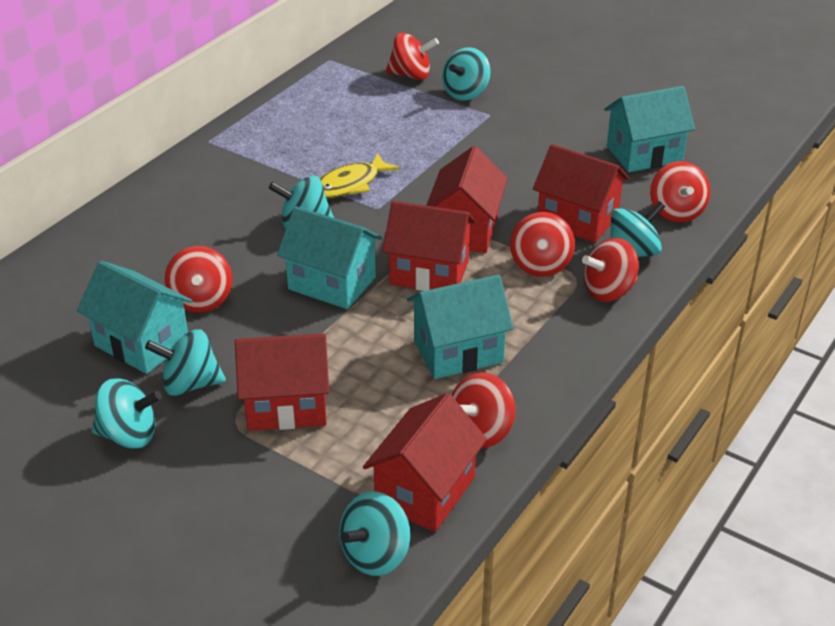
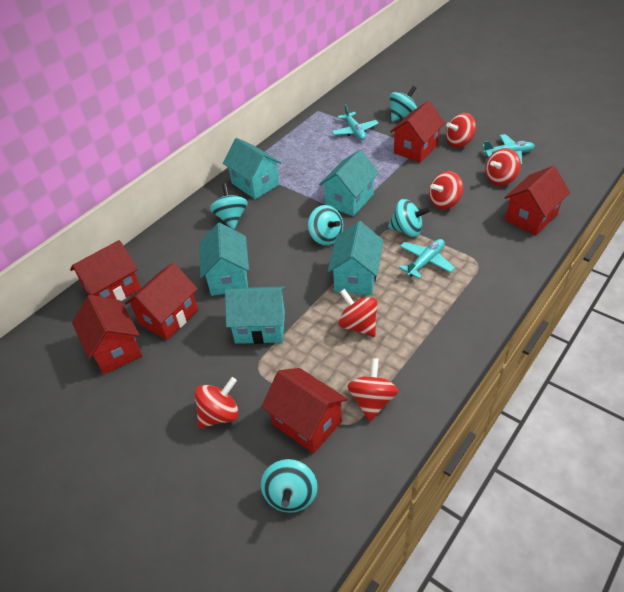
red house: [235,333,329,431] [363,393,487,532] [383,201,476,291] [426,146,508,253] [533,144,630,243] = 5 -> [70,240,141,301] [72,295,142,374] [125,263,198,340] [262,368,347,454] [390,101,445,162] [504,166,570,235] = 6
turquoise house: [77,261,192,374] [277,206,382,309] [407,275,514,379] [604,86,695,172] = 4 -> [199,222,249,296] [223,138,281,199] [225,286,285,344] [319,150,379,216] [328,221,384,295] = 5
turquoise plane: none = 0 -> [332,104,379,140] [399,239,455,279] [482,134,535,165] = 3
turquoise spinning top: [92,378,162,449] [145,329,226,396] [269,176,334,229] [339,491,410,576] [442,47,491,101] [610,201,665,257] = 6 -> [210,183,248,229] [261,459,318,513] [308,205,343,245] [388,199,431,237] [390,86,417,121] = 5
yellow fish: [319,153,400,198] = 1 -> none = 0

